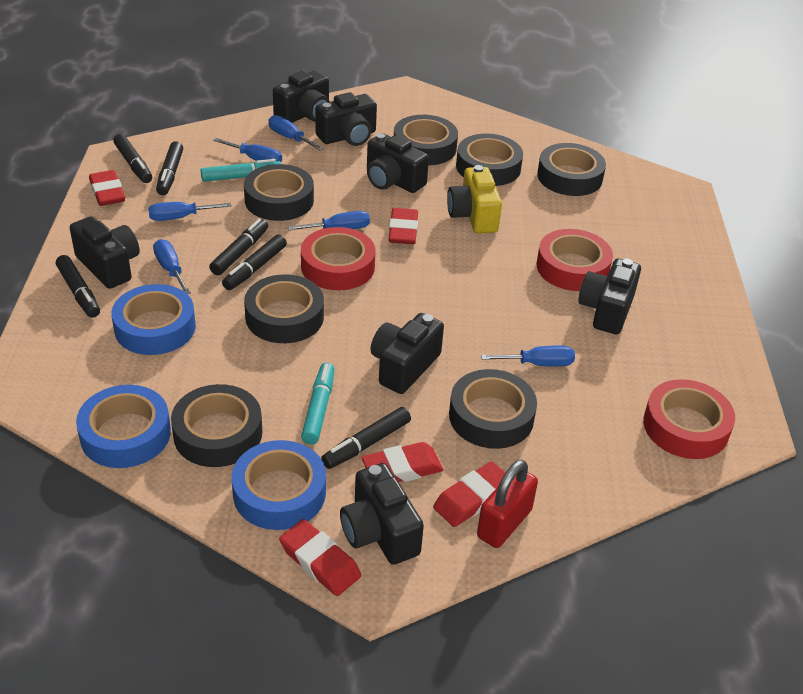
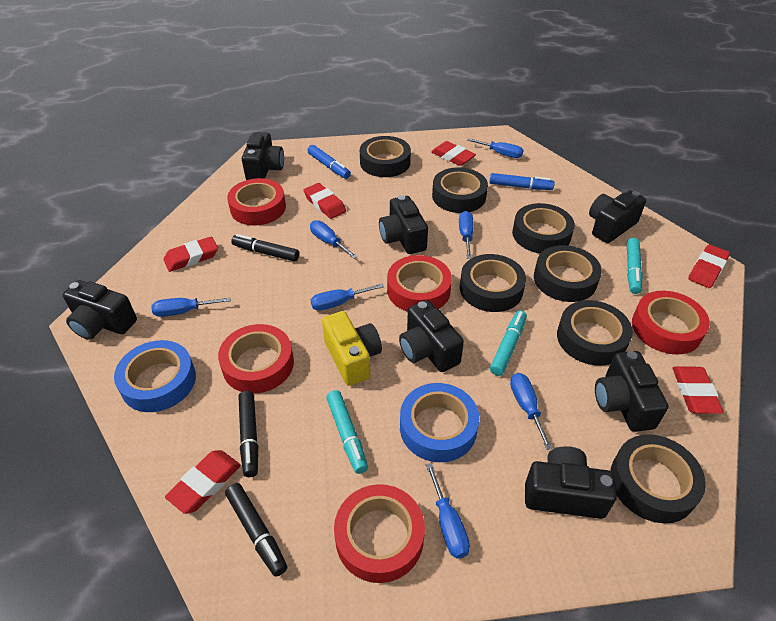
black marker: [56,255,100,318] [113,134,152,183] [156,141,183,195] [209,219,268,275] [222,234,287,290] [321,407,411,469] = 6 -> [225,483,287,577] [231,234,299,262] [238,391,258,477] = 3
blue marker: none = 0 -> [307,145,351,179] [489,173,555,190] = 2
blue screwdriver: [148,202,232,221] [153,239,191,294] [213,138,282,162] [269,115,324,151] [288,211,370,231] [481,345,575,366] = 6 -> [151,297,231,317] [310,220,358,259] [311,284,384,311] [426,463,470,559] [459,211,474,259] [467,138,523,158] [510,373,553,450] = 7
blue tape: [76,385,171,468] [111,284,196,355] [232,440,326,530] = 3 -> [114,340,196,412] [400,383,479,462] = 2
red eraser: [89,170,125,206] [279,519,361,596] [362,442,444,482] [389,208,418,244] [433,461,505,527] = 5 -> [164,236,218,272] [165,450,241,514] [303,183,346,219] [431,141,476,166] [672,366,724,414] [688,244,730,288] = 6
red padlock: [477,460,538,548] = 1 -> none = 0
red tape: [301,227,375,290] [537,229,613,291] [643,379,735,459] = 3 -> [218,324,294,394] [227,178,286,225] [334,484,425,583] [387,255,452,312] [632,291,710,355] = 5
turquoise marker: [201,159,281,182] [301,363,335,445] = 2 -> [326,390,368,474] [490,310,527,376] [627,238,643,294] = 3

